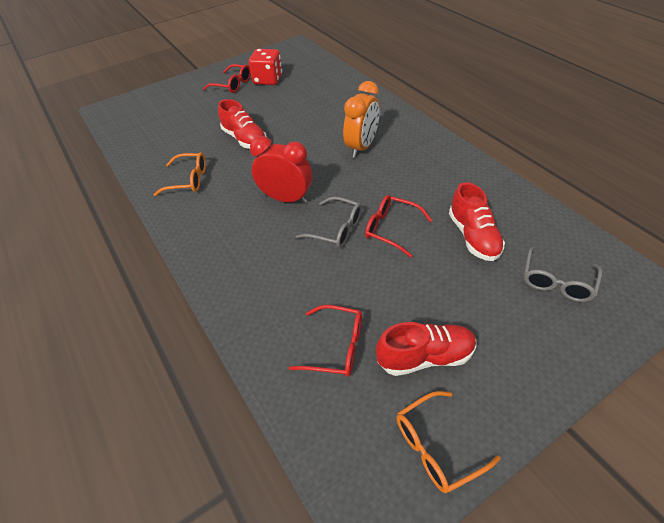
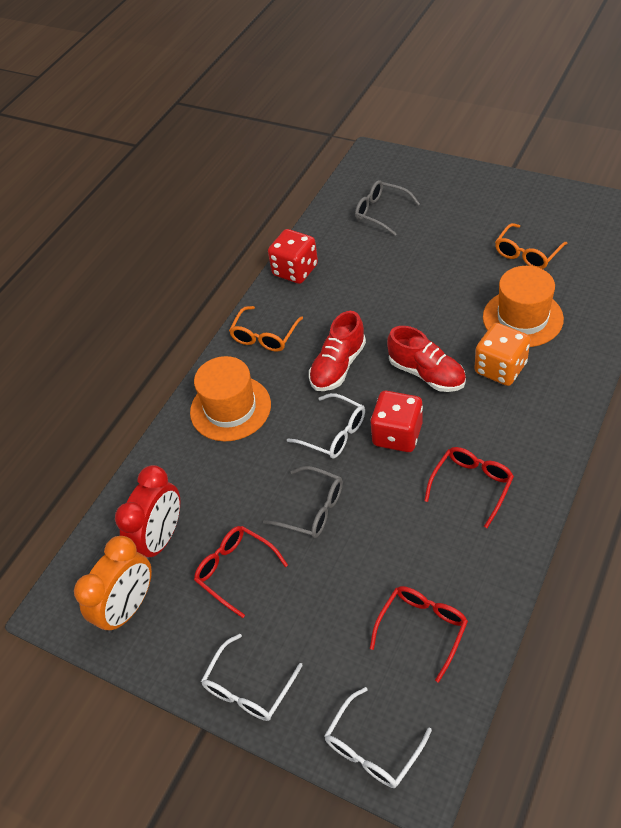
orange dice: none = 0 -> [474,323,530,386] = 1
orange hat: none = 0 -> [190,356,271,442] [483,266,564,347] = 2
red dice: [249,49,282,85] = 1 -> [268,229,318,284] [370,391,423,452] = 2
red shoe: [218,99,267,149] [376,322,477,376] [449,182,505,261] = 3 -> [309,311,366,391] [387,326,466,392] = 2
white glasses: none = 0 -> [201,634,303,721] [287,393,365,459] [324,687,432,788] = 3

